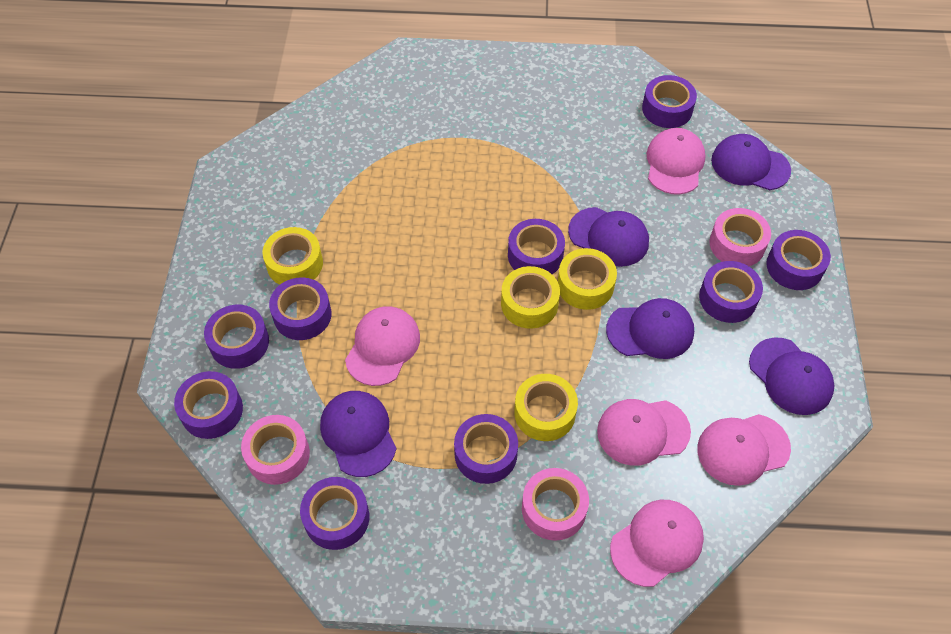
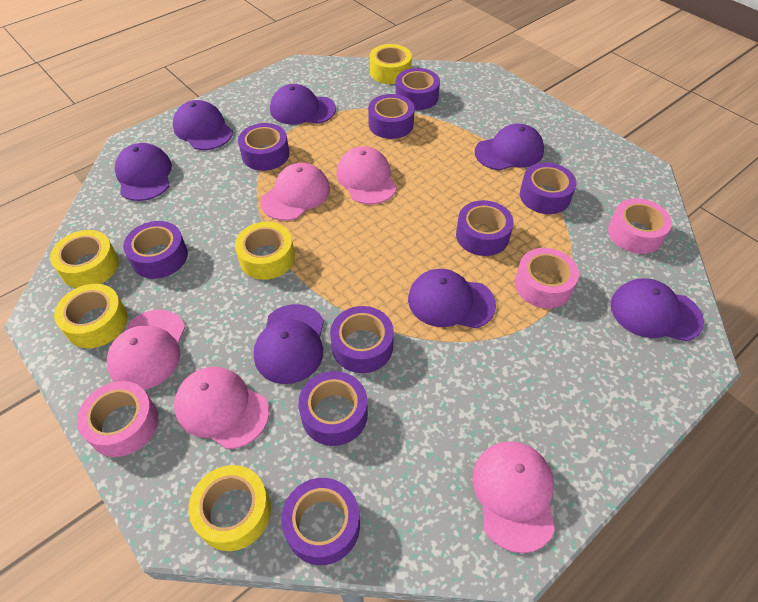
purple cap: [320,391,396,477] [568,207,649,267] [606,298,694,359] [711,134,791,190] [749,337,835,415] = 5 -> [115,143,172,201] [173,100,233,150] [254,304,324,384] [270,84,336,124] [408,269,496,328] [475,124,544,171] [610,278,704,342] = 7
yellow tape: [262,227,323,285] [501,266,560,329] [514,374,578,441] [558,248,617,310] = 4 -> [50,230,119,288] [54,284,128,348] [188,465,271,551] [235,222,295,280] [370,44,412,84] = 5

